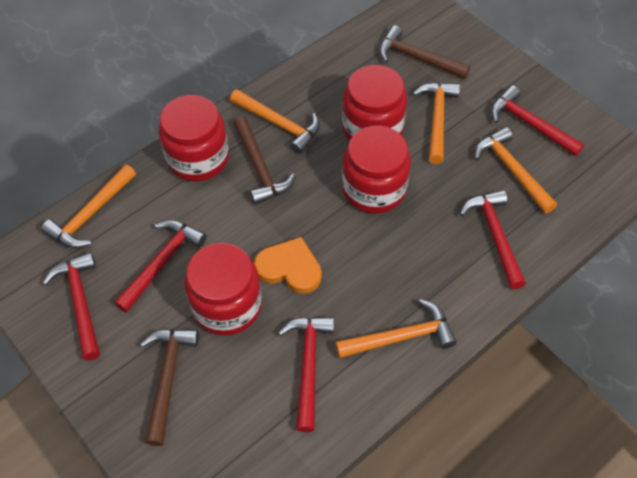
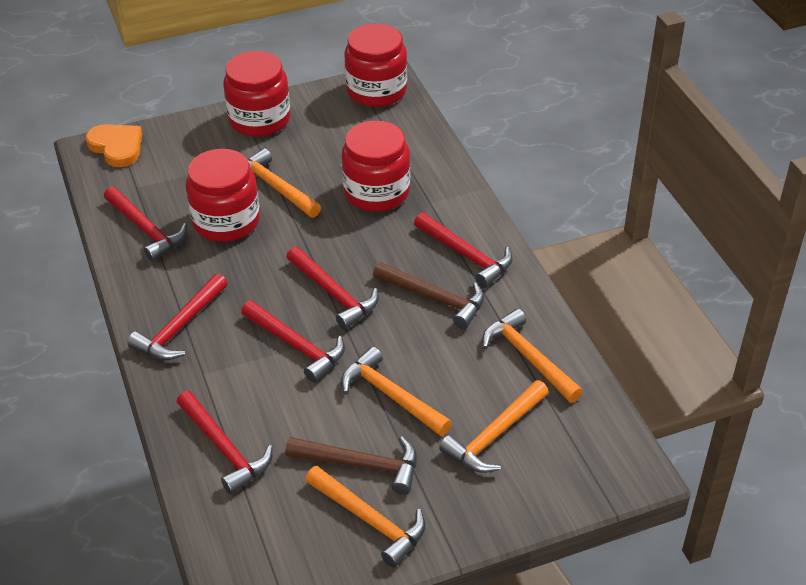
brown hammer: [141,329,199,446] [233,117,296,205] [379,25,470,79] = 3 -> [285,437,417,495] [373,262,484,329] = 2
red hammer: [42,252,100,360] [114,220,207,313] [278,317,334,432] [460,190,526,289] [491,85,584,157] = 5 -> [104,186,187,261] [127,273,228,360] [177,391,273,494] [241,300,345,383] [287,247,379,329] [414,212,513,288] = 6

